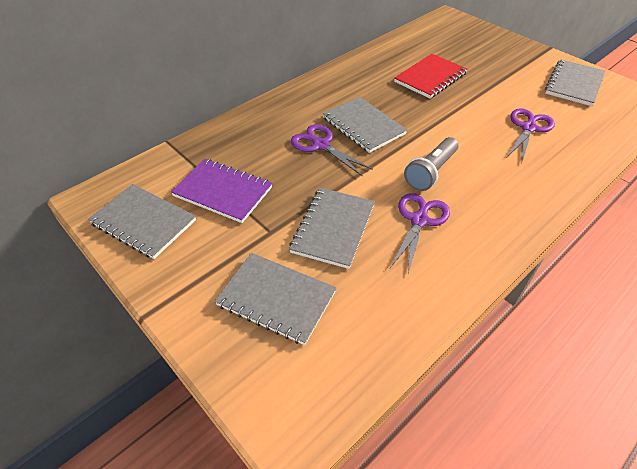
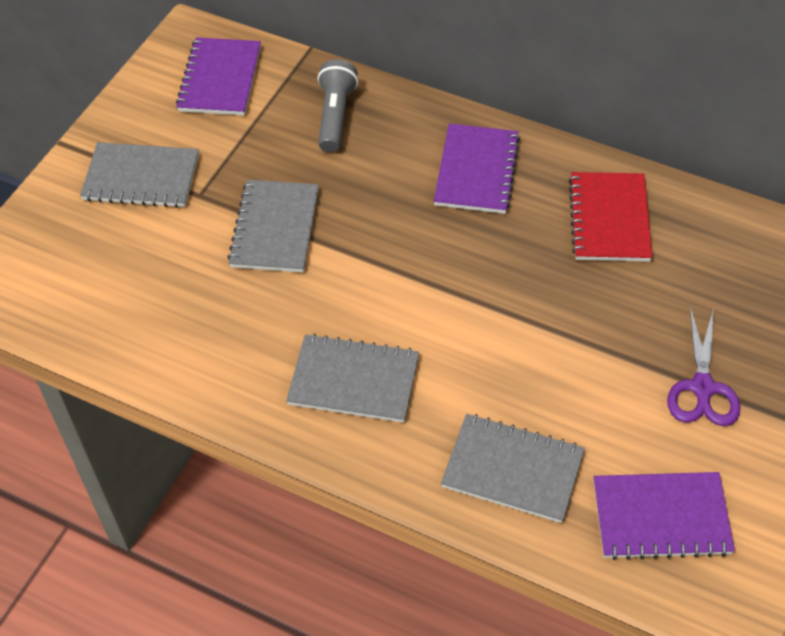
grey notebook: [88,184,196,259] [215,253,336,345] [289,188,375,269] [323,97,407,153] [545,59,605,106] = 5 -> [80,142,199,208] [227,180,319,272] [286,334,419,423] [441,414,585,523] = 4
purple notebook: [171,159,272,223] = 1 -> [176,37,261,115] [434,124,520,214] [594,472,735,560] = 3
purple scissors: [291,124,373,176] [390,193,450,274] [507,108,555,162] = 3 -> [667,307,740,426] = 1

